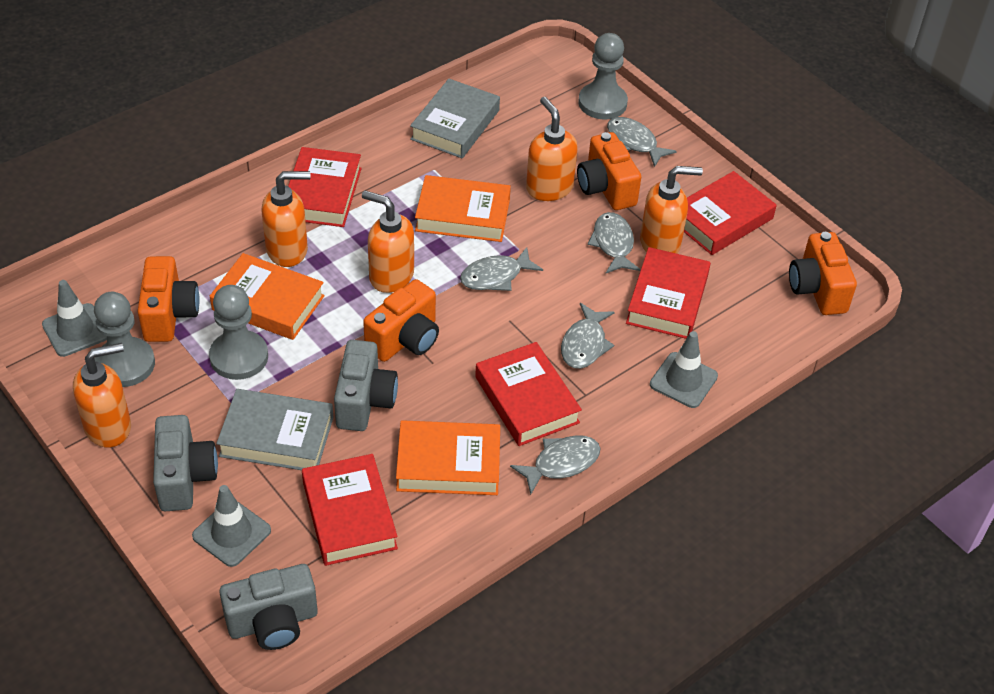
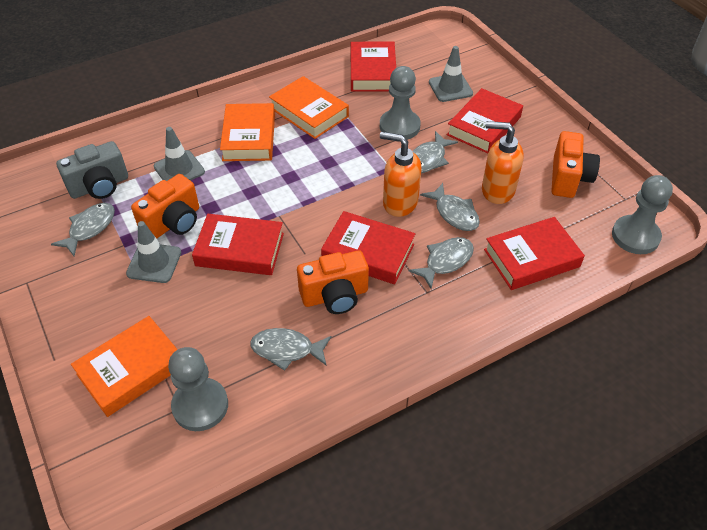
grey book: [216,389,334,470] [410,79,500,158] = 2 -> none = 0
grey camera: [153,415,218,511] [219,564,318,650] [334,340,398,431] = 3 -> [56,141,128,199] = 1
orange camera: [138,256,200,342] [363,279,439,362] [577,132,641,210] [789,232,857,315] = 4 -> [131,174,199,239] [297,250,369,314] [552,131,600,198] = 3
orange soap dispenser: [73,343,131,448] [262,171,311,267] [362,191,414,293] [526,97,578,201] [640,166,703,254] = 5 -> [380,132,422,217] [482,121,524,204] = 2

